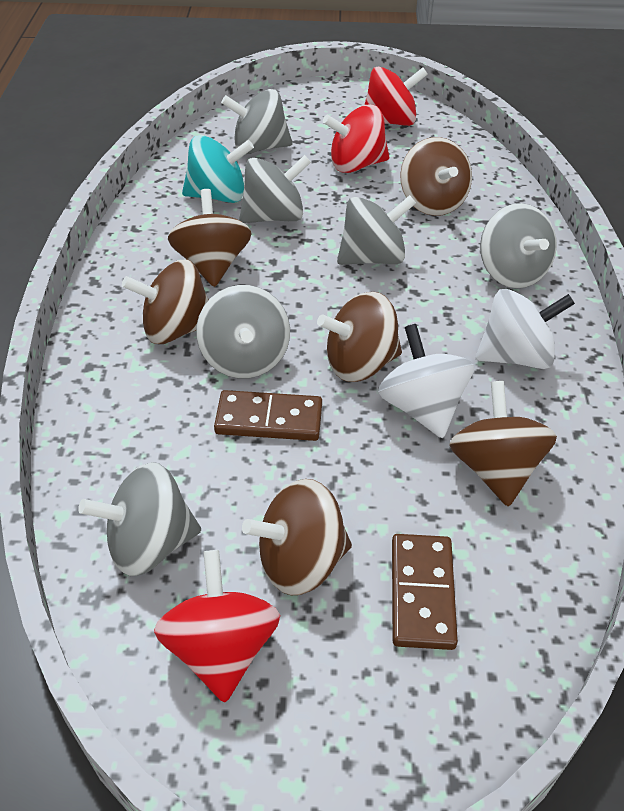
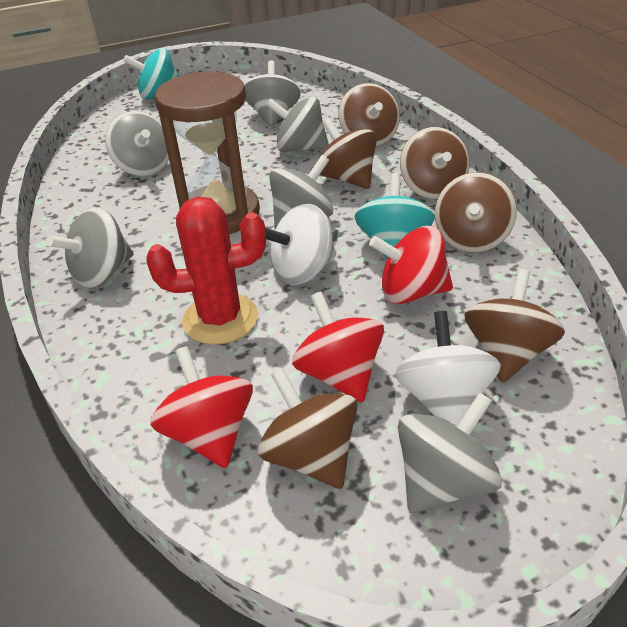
brown domino: [214,390,322,441] [392,534,458,650] = 2 -> none = 0
brown hourglass: none = 0 -> [155,71,260,234] = 1
red cactus: none = 0 -> [146,197,266,345] = 1
turquoise spinning top: [182,135,254,203] = 1 -> [123,48,178,100] [355,173,435,259] = 2

